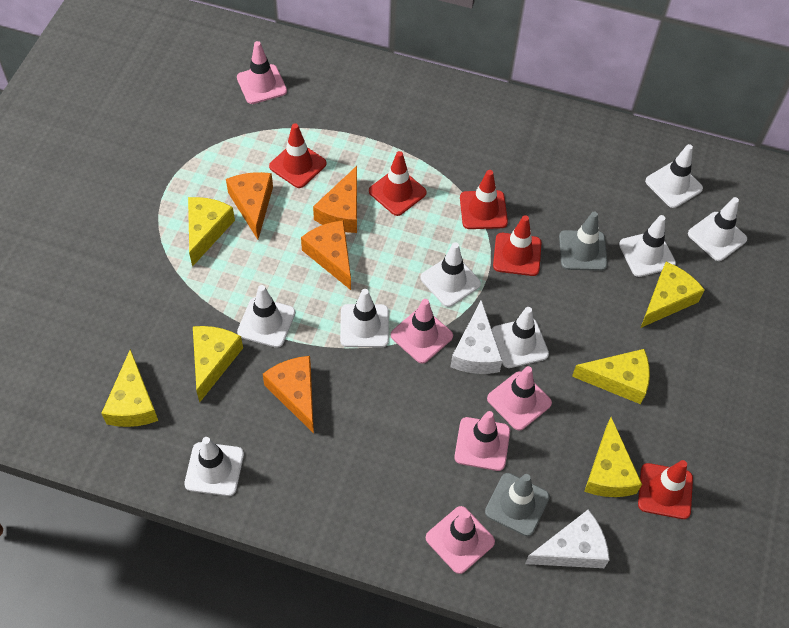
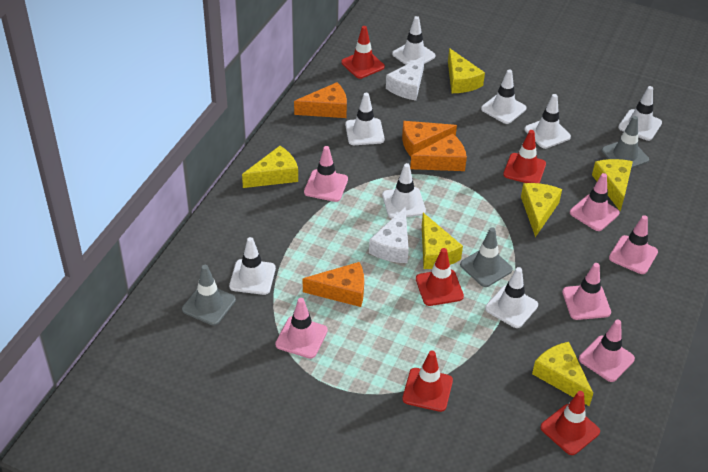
grey traffic cone: [485,473,550,536] [559,212,608,271] = 2 -> [182,265,236,325] [460,227,513,287] [602,116,649,168] = 3
pink traffic cone: [237,41,287,104] [391,299,453,363] [426,506,495,574] [454,411,510,471] [487,366,552,431] = 5 -> [275,298,328,359] [304,146,348,202] [562,263,611,320] [570,173,620,231] [579,320,635,382] [609,215,658,274] = 6

